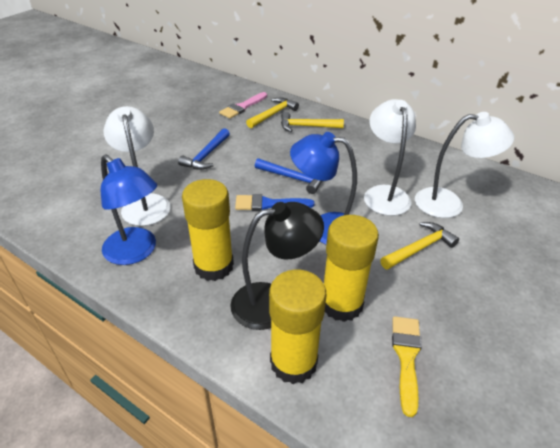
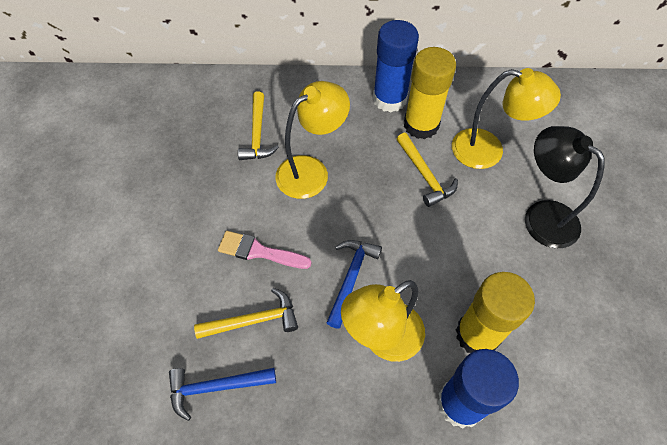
blue brush: [235,194,315,211] = 1 -> none = 0
blue glue stick: none = 0 -> [373,20,419,112] [437,349,519,429] = 2
blue lamp: [101,154,157,265] [290,132,357,245] = 2 -> none = 0
white lamp: [104,106,171,226] [364,99,416,216] [415,112,514,218] = 3 -> none = 0
yellow brush: [392,316,422,417] = 1 -> none = 0
yellow glue stick: [182,179,234,281] [269,269,326,384] [324,215,379,322] = 3 -> [404,47,456,139] [456,272,535,353] = 2
yellow lamp: none = 0 -> [275,81,350,199] [341,280,425,362] [452,68,561,169] = 3

